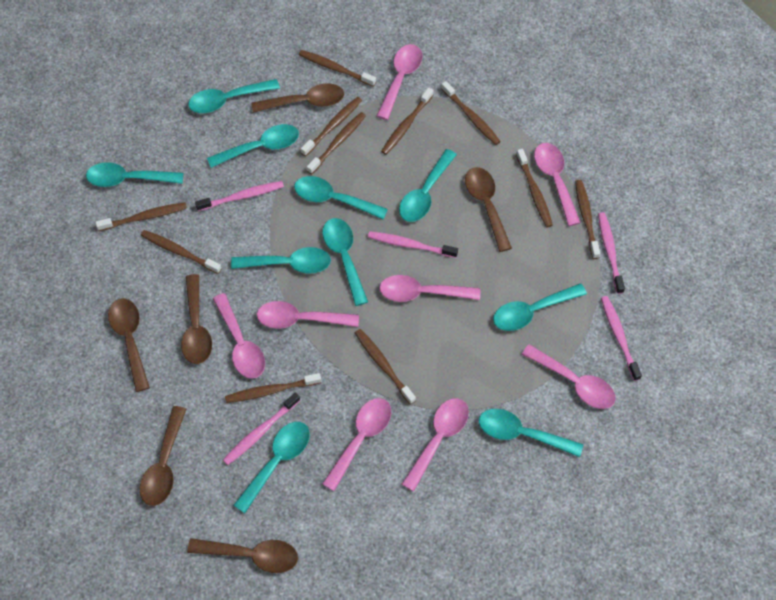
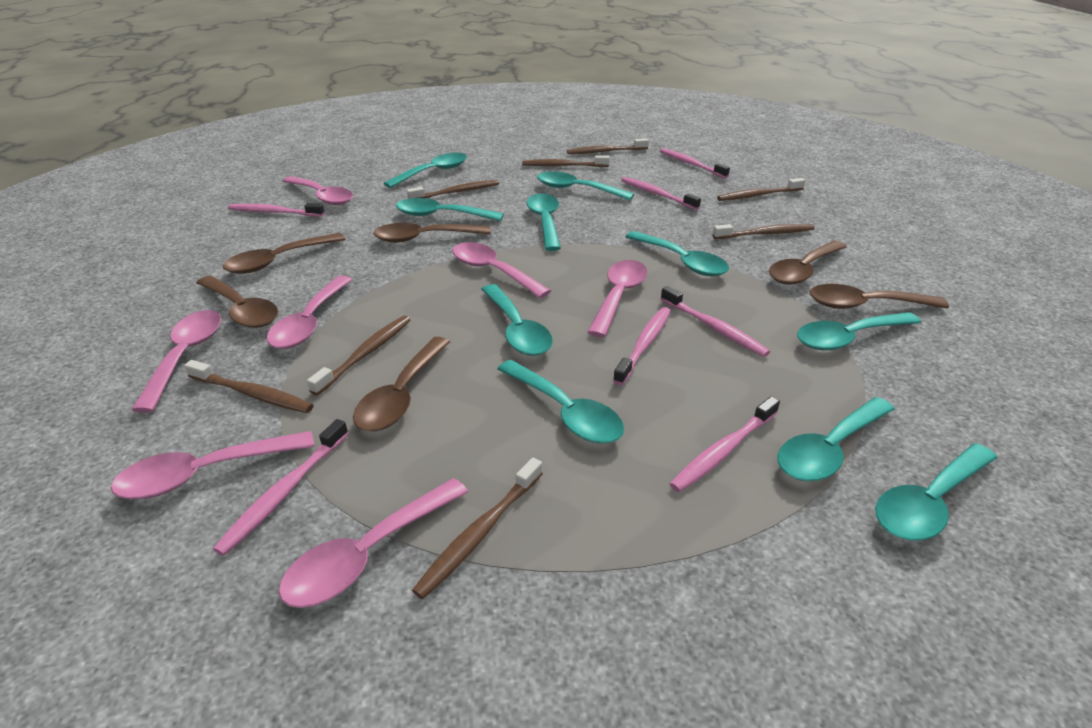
brown toothbrush: [96,202,187,231] [141,230,222,274] [225,373,321,403] [299,50,376,87] [301,97,362,157] [307,112,366,174] [355,329,416,405] [381,88,433,155] [441,81,501,145] [516,149,553,227] [575,180,600,259] = 11 -> [184,360,314,413] [307,316,411,395] [407,180,499,199] [412,458,543,599] [522,155,610,167] [567,138,649,154] [713,224,815,239] [717,178,806,201] = 8
pink spoon: [213,293,265,379] [257,301,359,329] [322,398,391,491] [377,44,422,120] [379,275,480,302] [402,398,469,491] [522,344,616,409] [534,143,581,226] = 8 -> [111,431,315,499] [131,310,221,413] [267,276,352,349] [279,478,468,608] [282,176,353,205] [453,242,551,298] [587,260,648,337] = 7
pink toothbrush: [195,181,284,211] [223,392,300,465] [368,231,458,258] [598,212,625,294] [601,296,642,381] = 5 -> [213,419,349,556] [228,203,325,217] [613,307,671,385] [621,177,701,210] [660,148,730,178] [661,286,770,357] [670,396,780,492] = 7

